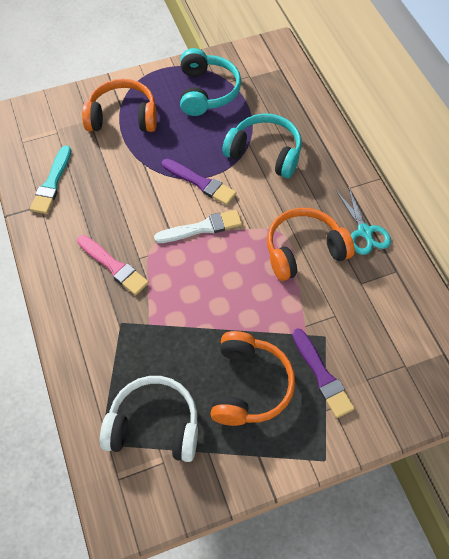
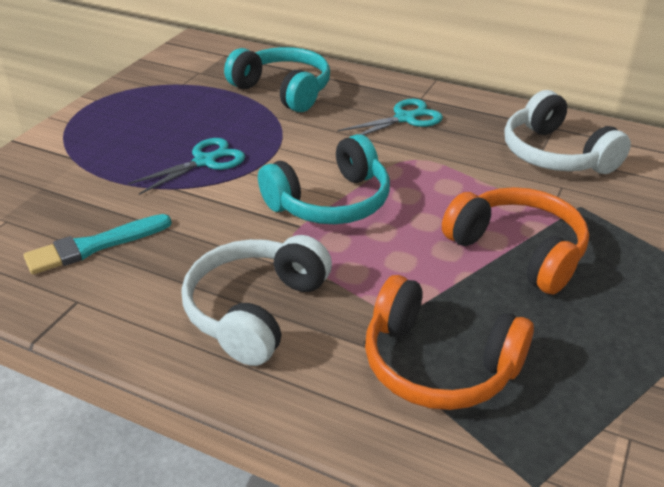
orange headphones: [82,79,157,132] [210,331,295,426] [267,208,355,281] = 3 -> [365,275,534,410] [442,187,589,294] = 2
pink brush: [77,235,149,295] = 1 -> none = 0
purple brush: [162,159,237,205] [292,328,355,418] = 2 -> none = 0
turquoise scissors: [336,186,391,255] = 1 -> [128,138,245,195] [338,99,443,135] = 2
white brush: [154,210,242,243] = 1 -> none = 0
white headphones: [100,376,198,462] = 1 -> [182,235,332,366] [504,90,631,174] = 2

